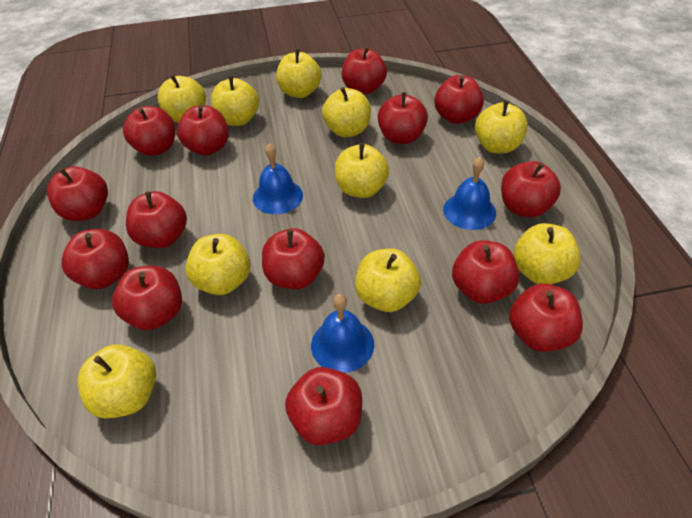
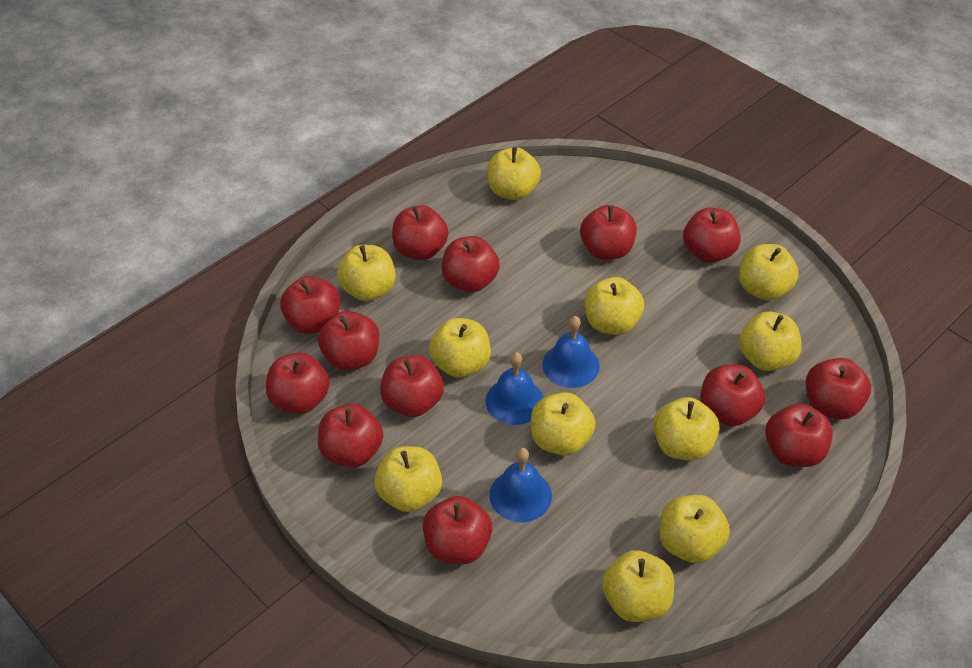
red apple: [47,166,108,221] [62,229,129,289] [112,266,182,330] [123,106,175,156] [126,191,187,248] [177,105,229,156] [262,228,325,289] [285,367,362,445] [342,46,387,95] [378,92,428,144] [434,75,484,124] [452,240,519,304] [501,161,561,218] [509,284,583,352] = 14 -> [266,353,330,414] [280,276,340,334] [318,311,379,370] [318,404,383,468] [380,356,444,417] [392,205,449,260] [423,496,492,564] [442,236,500,292] [580,205,637,260] [683,208,741,263] [700,365,765,426] [765,403,833,467] [806,358,871,420] = 13
yellow apple: [77,344,156,419] [157,74,206,123] [185,234,250,295] [211,76,259,126] [276,49,322,98] [322,87,371,137] [335,143,389,198] [355,249,421,312] [475,101,528,154] [513,223,581,284] = 10 -> [337,245,396,301] [374,446,442,512] [429,318,491,378] [487,147,541,200] [531,392,596,456] [585,277,644,335] [602,550,674,622] [653,397,720,460] [659,495,730,563] [739,244,799,300] [739,311,802,371] = 11

